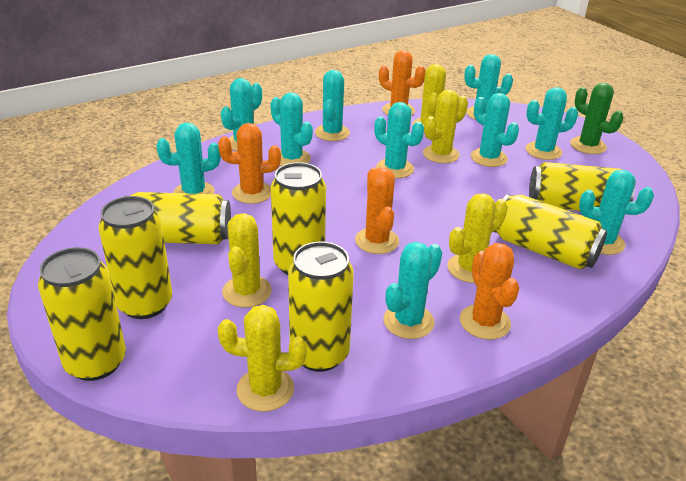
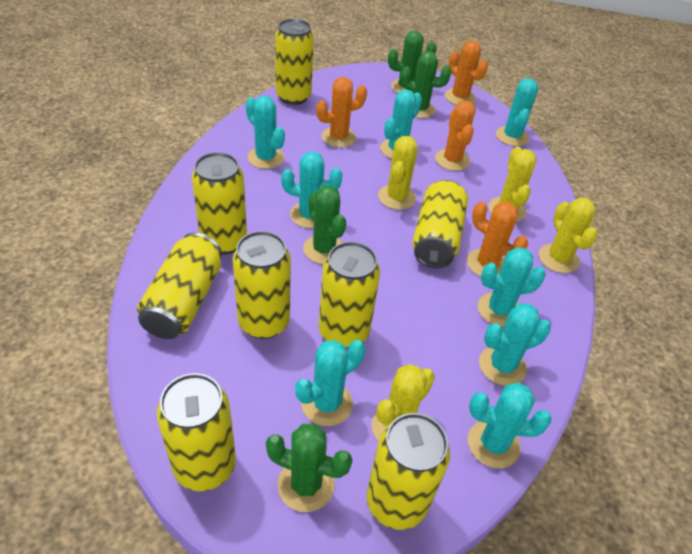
green cactus: [570,83,623,154] = 1 -> [266,424,352,512] [303,186,346,264] [388,31,437,93] [400,51,451,118] = 4
turquoise cactus: [156,123,221,194] [221,78,263,151] [270,92,313,166] [315,70,350,141] [375,102,424,178] [383,242,442,339] [464,54,513,120] [471,93,519,167] [526,87,578,160] [579,170,654,255] = 10 -> [246,96,285,169] [281,152,343,228] [295,340,365,426] [380,90,422,159] [468,383,552,468] [478,247,546,327] [479,303,551,386] [496,79,539,146] = 8
yellow cactus: [217,305,307,412] [222,213,272,308] [413,64,446,126] [423,90,468,163] [447,193,508,283] = 5 -> [371,364,435,441] [378,136,418,210] [488,147,537,222] [539,197,598,273] = 4
yellow can: [38,247,126,381] [98,196,172,319] [123,192,231,244] [271,162,326,275] [288,241,354,372] [494,194,607,270] [529,162,635,211] = 7 -> [137,233,222,339] [157,373,236,491] [192,152,247,255] [233,231,291,339] [275,19,314,105] [319,241,380,349] [366,413,450,530] [412,180,468,268] = 8

